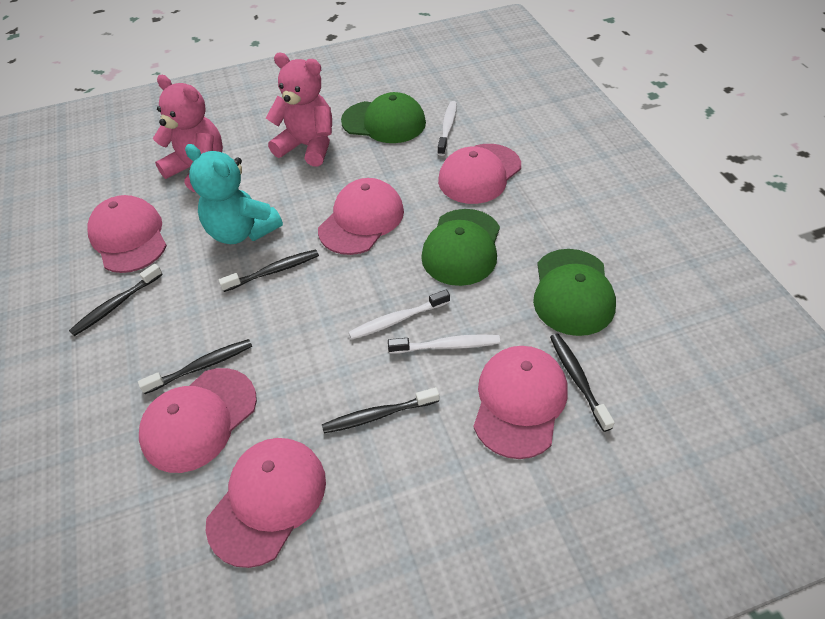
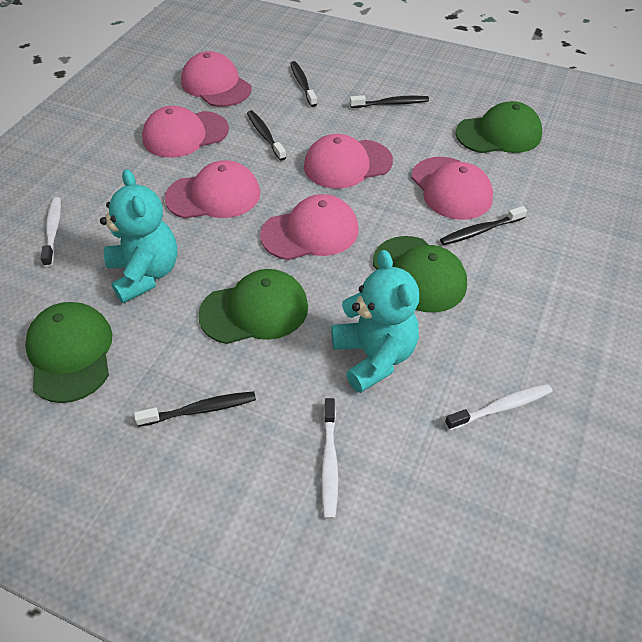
green cap: [341,92,426,143] [421,209,500,286] [533,249,616,336] = 3 -> [25,302,112,403] [198,269,308,344] [373,236,467,313] [455,101,542,153] = 4
pink teddy bear: [153,75,223,192] [266,53,332,167] = 2 -> none = 0
turquoise teddy bear: [185,144,283,244] = 1 -> [100,169,178,303] [332,250,419,393] = 2

